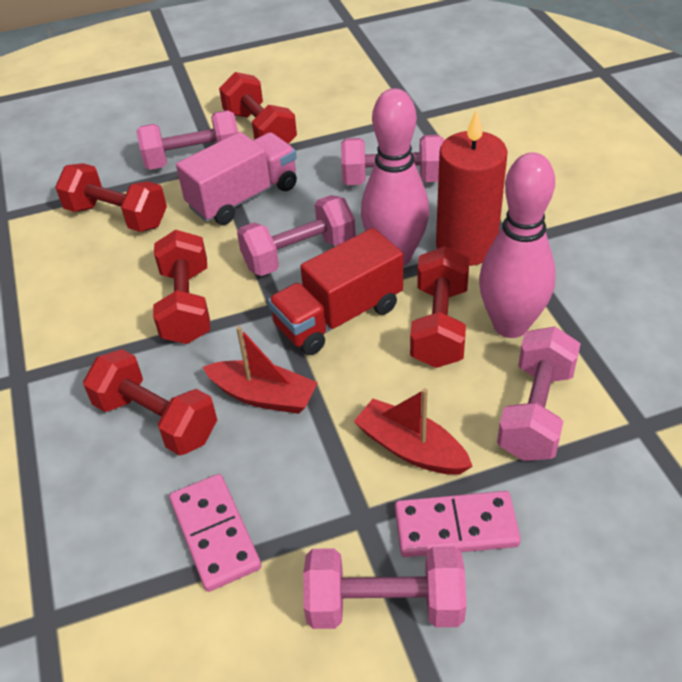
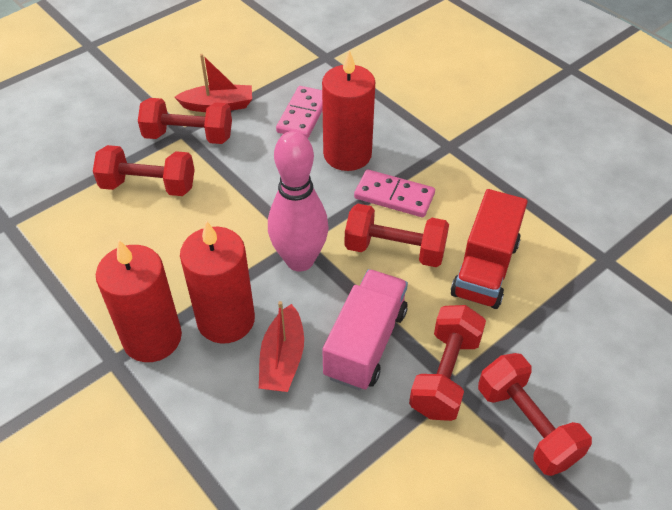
pink bowling pin: [361,88,429,266] [479,153,556,338] = 2 -> [268,131,329,272] = 1
pink dumbbell: [136,110,238,170] [237,195,356,276] [303,546,467,629] [341,135,445,185] [497,326,580,461] = 5 -> none = 0
red candle: [436,109,507,266] = 1 -> [96,240,182,362] [180,220,255,343] [322,50,375,171] = 3

